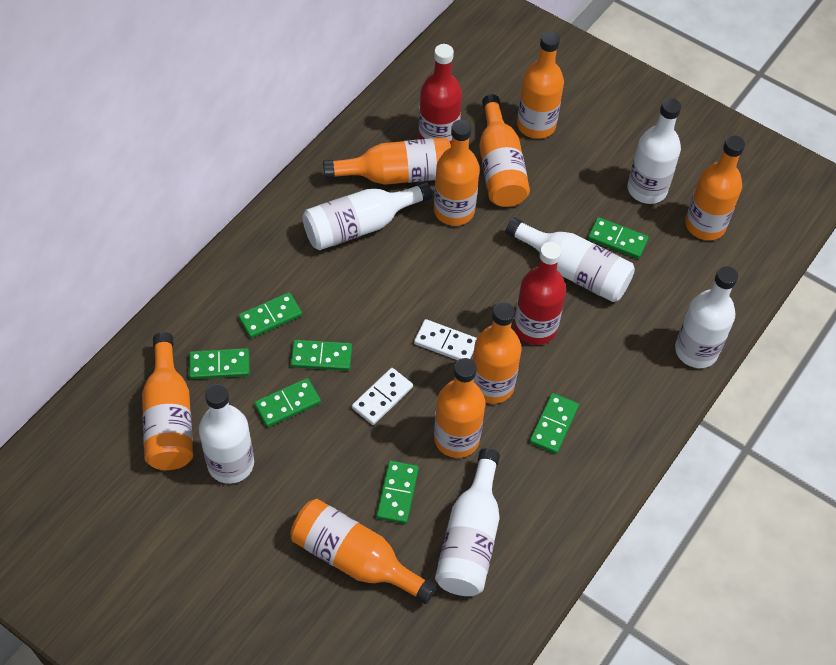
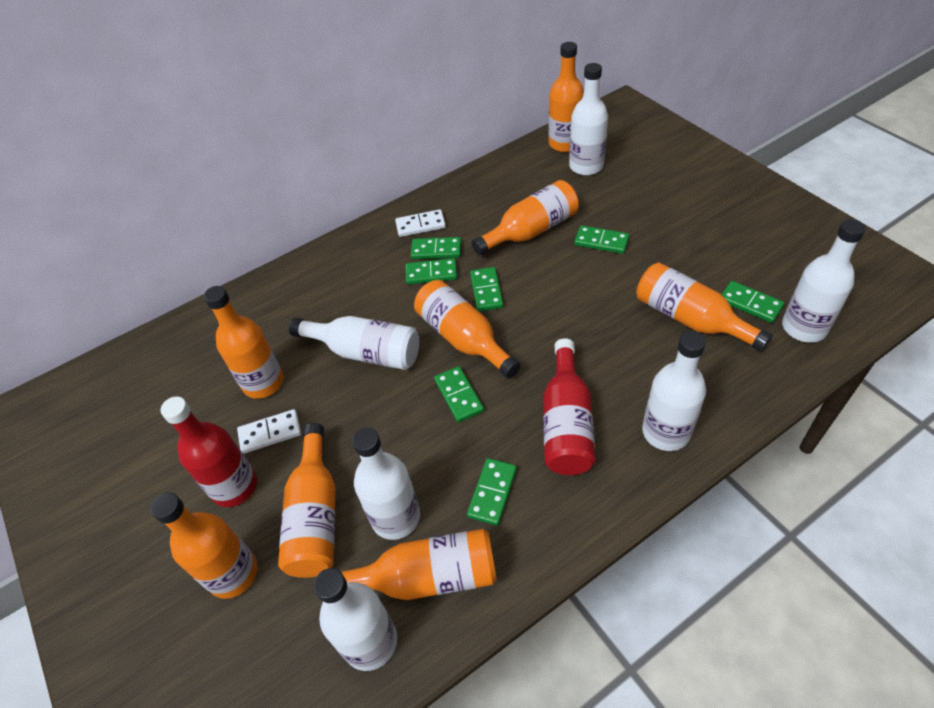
orange bottle: [142,332,193,470] [290,499,437,604] [323,137,451,185] [434,120,480,226] [434,358,485,458] [472,302,522,404] [479,94,530,207] [517,32,564,139] [685,135,745,240] = 9 -> [151,492,258,599] [204,286,284,399] [278,423,336,578] [341,529,497,600] [414,280,521,379] [471,180,579,255] [548,42,584,152] [636,263,772,352] = 8

